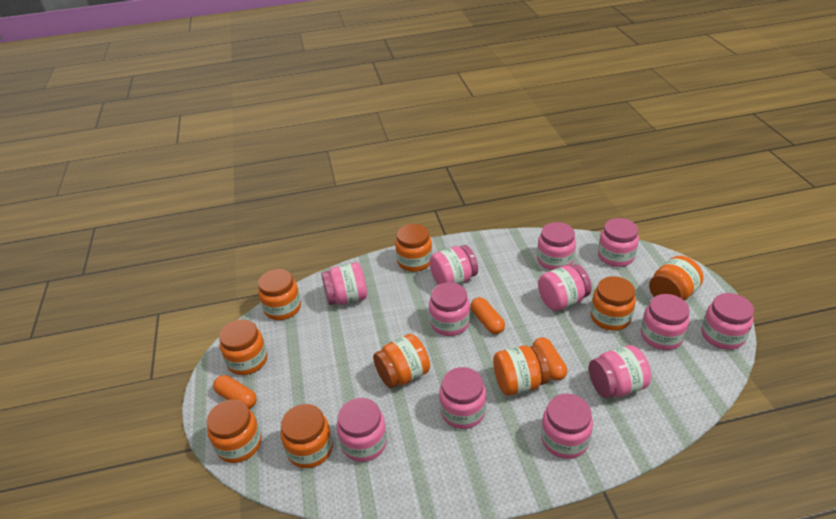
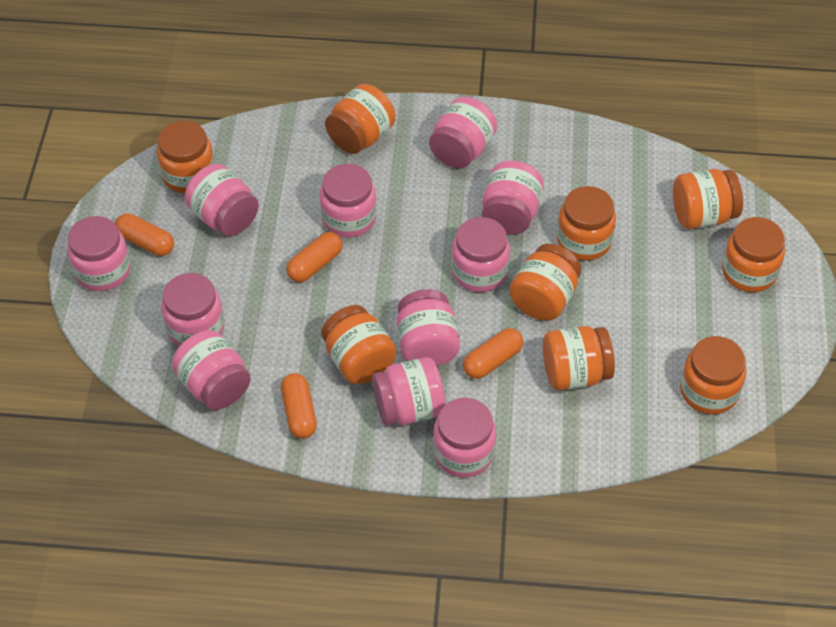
orange capsule: [213,375,257,409] [470,297,505,334] [533,337,567,381] = 3 -> [115,213,174,256] [281,373,317,439] [286,232,342,282] [463,328,523,379] = 4
pink jar: [322,263,367,305] [337,398,387,462] [429,282,470,336] [430,245,478,285] [439,367,486,429] [537,222,576,270] [538,264,592,311] [541,394,593,459] [589,345,651,398] [598,218,639,267] [641,294,690,350] [701,293,754,350] = 12 -> [67,216,131,291] [161,273,224,346] [172,330,251,410] [185,164,259,236] [320,164,377,237] [372,357,446,425] [396,289,460,366] [429,97,497,168] [433,398,496,478] [451,217,510,292] [482,161,544,235] = 11

